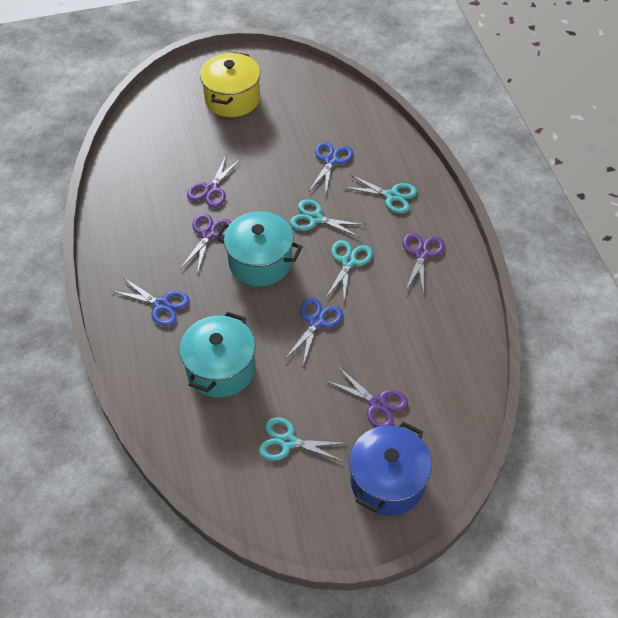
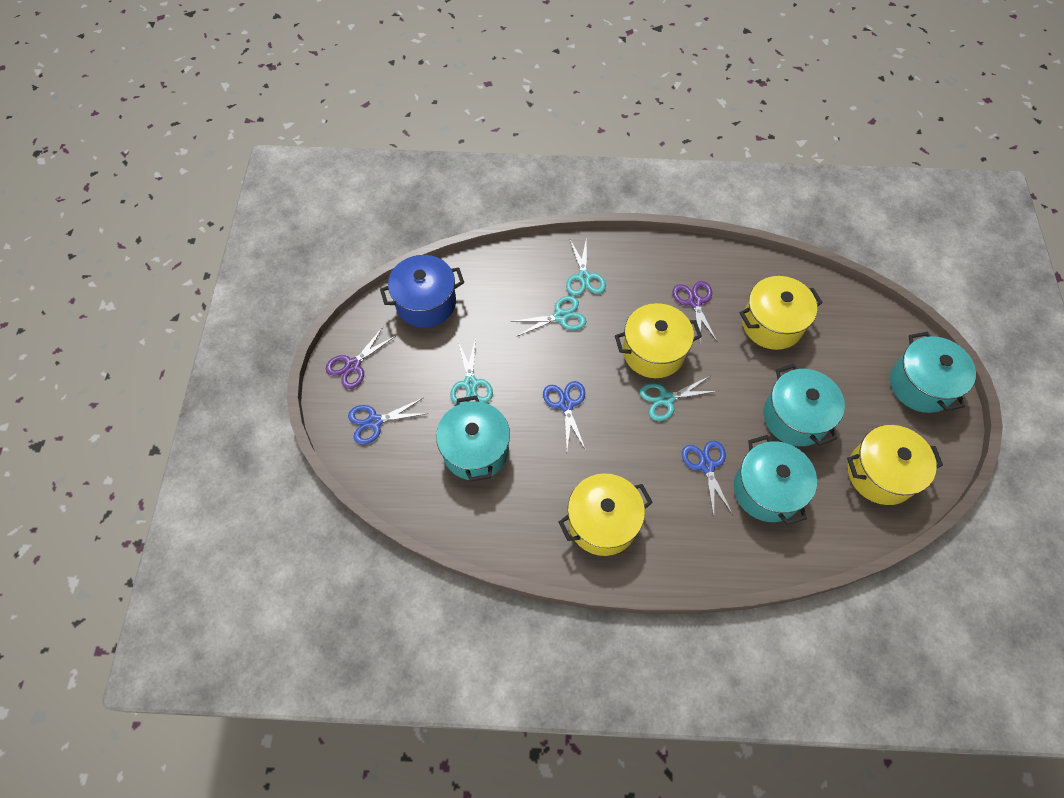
purple scissors: [180,214,232,274] [187,155,241,208] [325,366,408,427] [403,233,445,294] = 4 -> [326,327,396,389] [673,281,717,342] = 2
turquoise pot: [180,312,255,398] [216,211,302,286] = 2 -> [436,396,510,482] [734,435,817,525] [764,364,845,446] [890,332,976,413] = 4
yellow pot: [200,52,260,117] = 1 -> [559,473,653,556] [615,303,702,378] [740,276,823,350] [847,425,943,505] = 4

